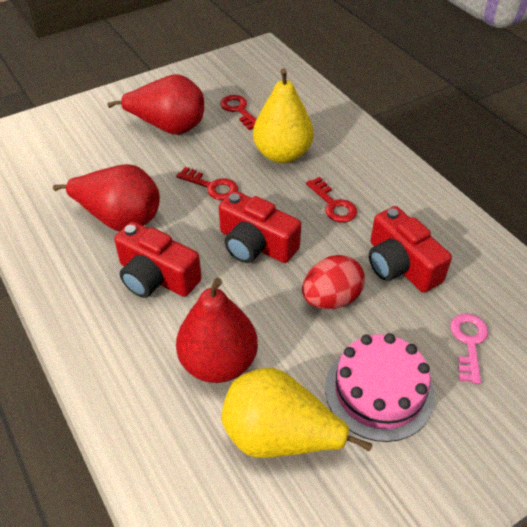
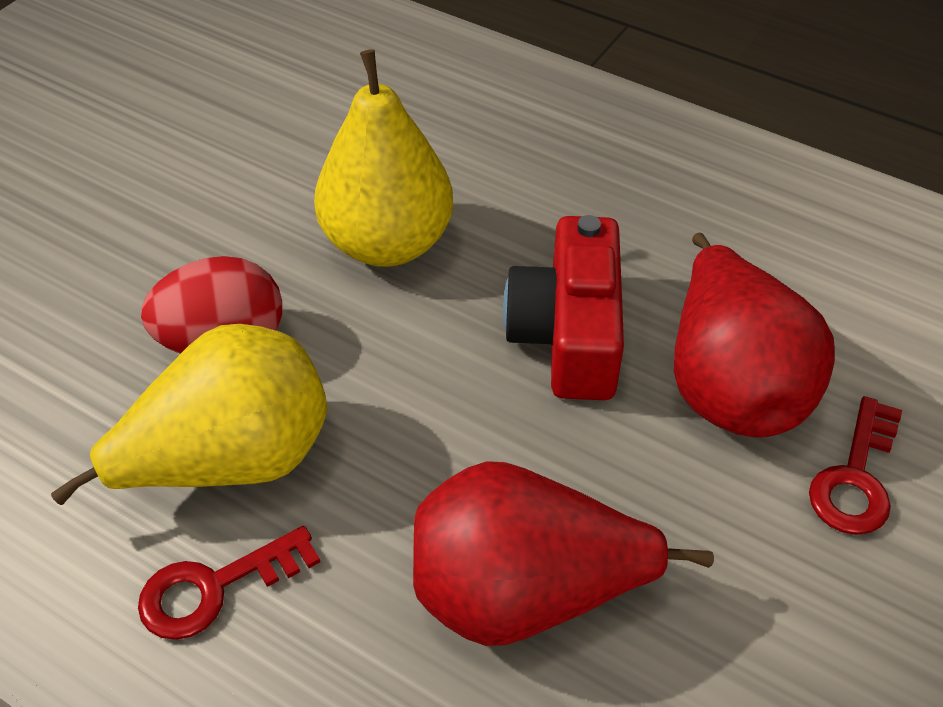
pink cake: [325,333,435,442] = 1 -> none = 0
pink key: [450,314,488,384] = 1 -> none = 0
red camera: [114,221,202,298] [219,191,301,263] [369,206,452,293] = 3 -> [503,215,624,400] = 1
red key: [176,167,238,200] [220,95,257,130] [306,177,357,223] = 3 -> [138,526,320,640] [809,396,902,535] = 2
red pear: [53,164,160,232] [107,75,204,135] [176,278,258,383] = 3 -> [413,461,714,646] [674,232,835,437] = 2

